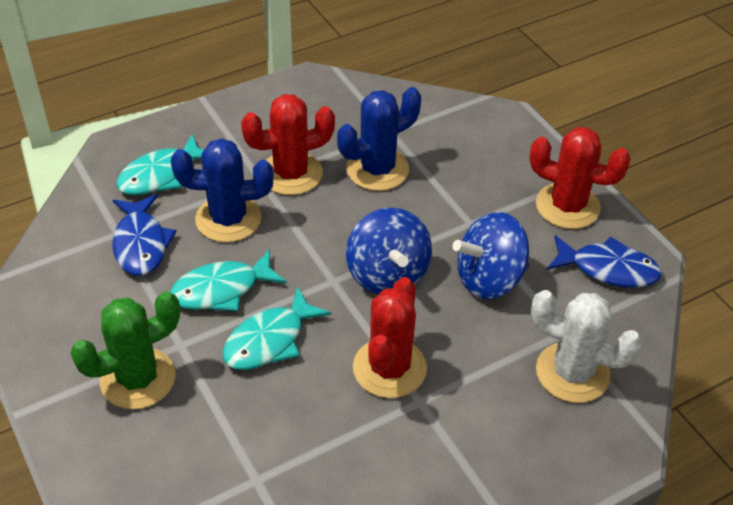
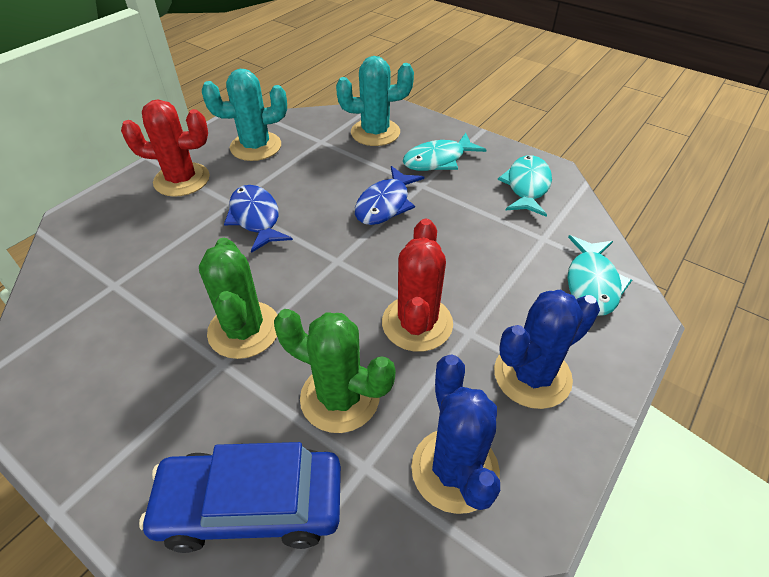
blue car: none = 0 -> [139,442,341,553] = 1
blue spinning top: [346,208,432,294] [453,212,529,300] = 2 -> none = 0
green cactus: [70,291,180,409] = 1 -> [199,238,278,359] [274,309,395,433] = 2
red cactus: [241,94,335,195] [353,277,427,398] [529,127,631,229] = 3 -> [121,99,210,197] [382,219,453,352] = 2
turquoise cactus: none = 0 -> [202,69,287,161] [336,56,414,146] = 2
white cactus: [531,290,642,403] = 1 -> none = 0

